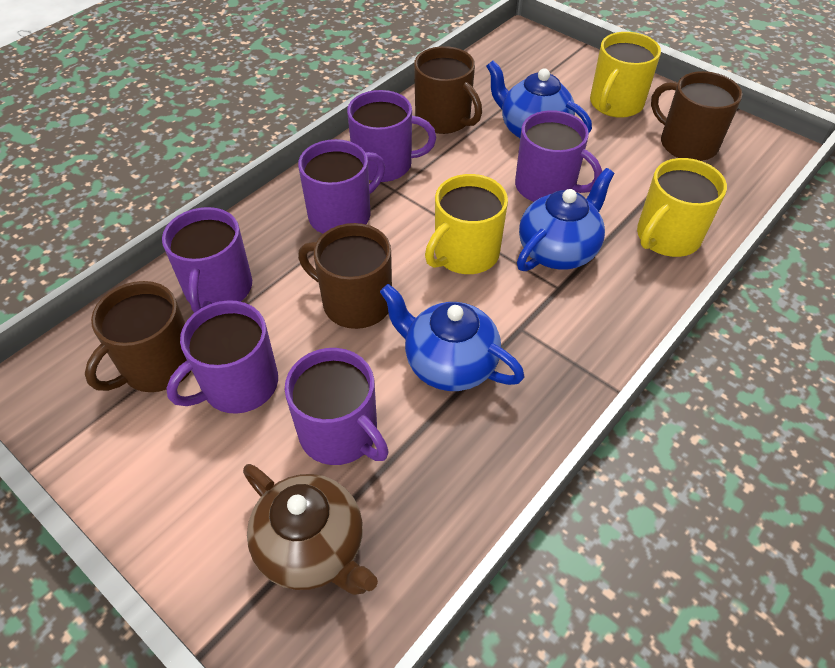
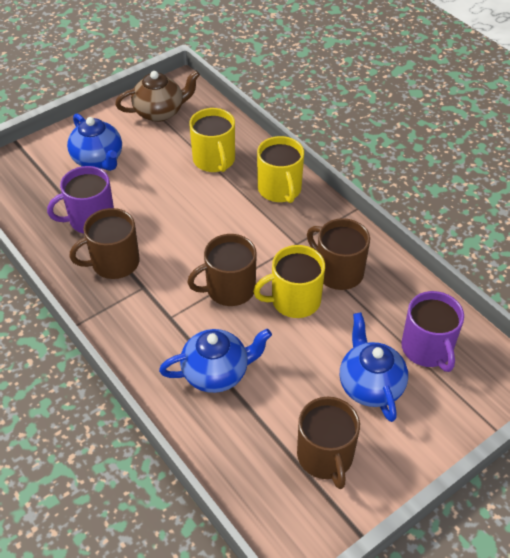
purple mug: [162,207,252,313] [166,300,278,414] [284,348,389,465] [298,139,385,234] [347,90,436,182] [515,110,602,202] = 6 -> [47,166,114,234] [401,291,464,372] = 2

